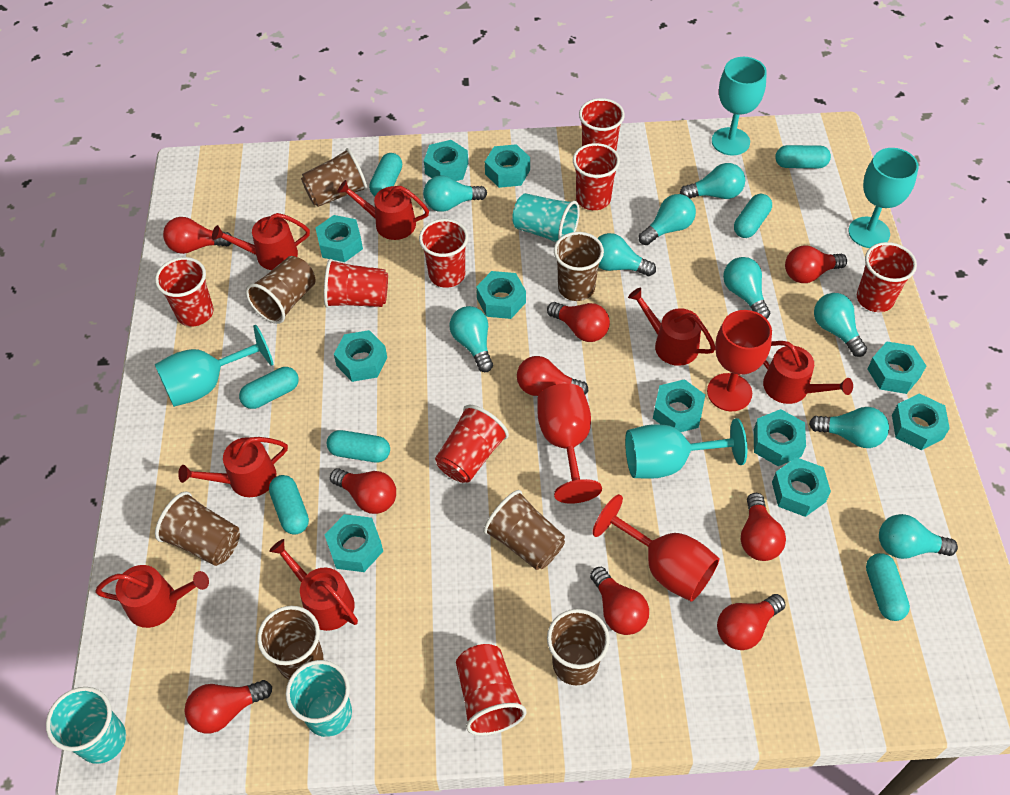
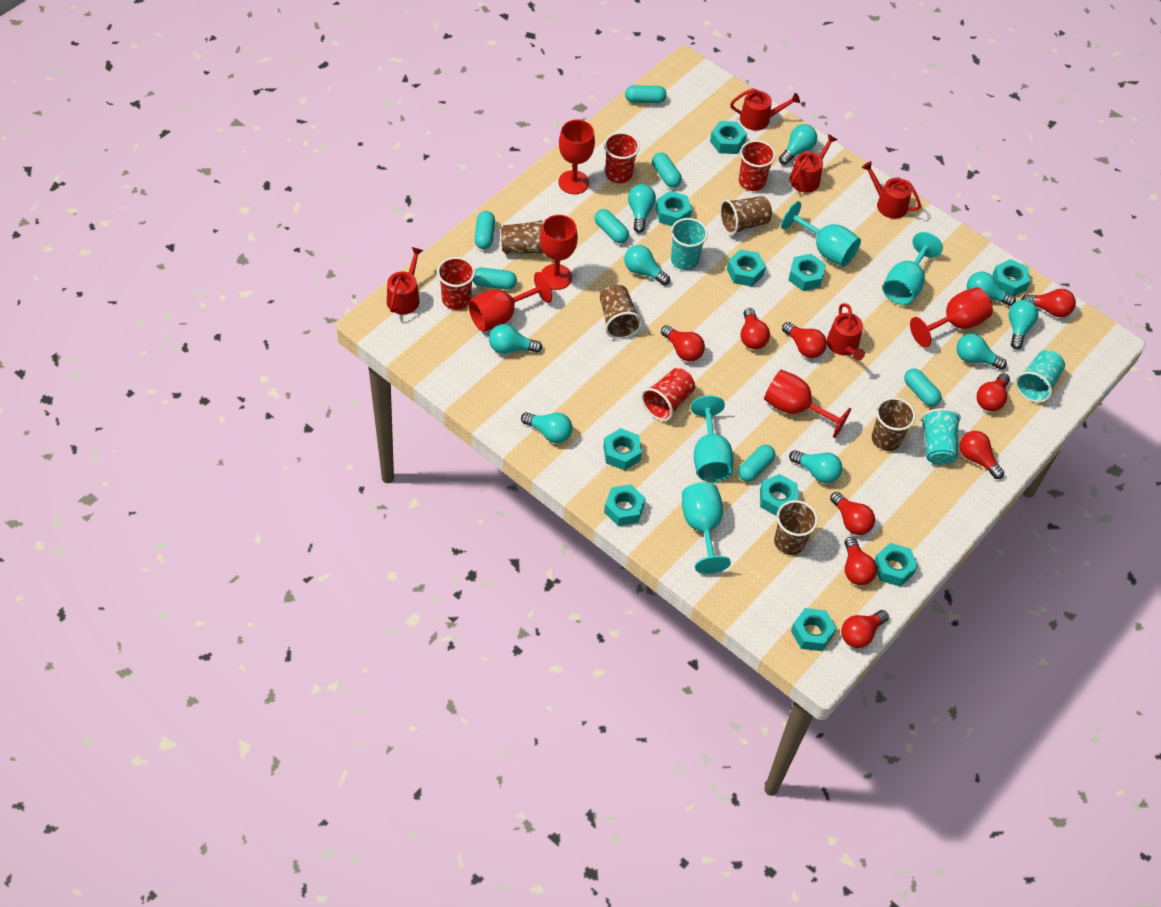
brown cup: [155,492,240,566] [246,256,316,324] [257,606,323,680] [301,148,367,207] [483,490,565,570] [547,609,610,685] [554,232,604,301] = 7 -> [501,219,545,254] [600,285,642,339] [720,196,772,235] [774,500,818,555] [872,397,916,451] = 5
red cup: [155,257,214,327] [324,259,388,308] [419,219,468,288] [435,405,509,483] [456,644,526,736] [573,143,620,210] [579,98,625,151] [857,242,917,312] = 8 -> [437,257,475,310] [604,132,640,183] [641,368,695,421] [739,140,776,191] = 4
red goblet: [538,383,602,504] [592,494,719,602] [707,310,772,411] = 3 -> [468,272,552,332] [540,215,578,290] [558,120,595,194] [764,370,851,438] [910,287,993,348] = 5
red watering can: [95,565,209,628] [178,437,288,497] [212,213,310,270] [269,539,358,631] [337,180,429,240] [628,288,715,366] [763,341,853,404] = 7 -> [387,247,423,314] [730,88,800,131] [790,134,837,193] [827,303,865,360] [862,161,921,219] = 5
turquoise nut: [316,215,363,262] [325,514,383,572] [334,330,387,382] [424,140,468,181] [476,271,526,319] [485,144,530,188] [653,379,705,432] [754,409,806,466] [772,457,831,517] [868,342,926,394] [892,393,950,450] = 11 -> [603,428,642,471] [604,484,645,526] [655,191,692,226] [710,121,747,154] [727,249,766,287] [760,474,798,516] [788,254,826,291] [791,608,836,651] [874,543,918,587] [992,259,1031,296] = 10

